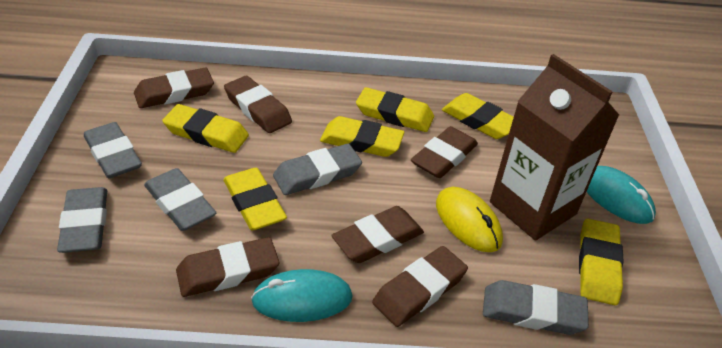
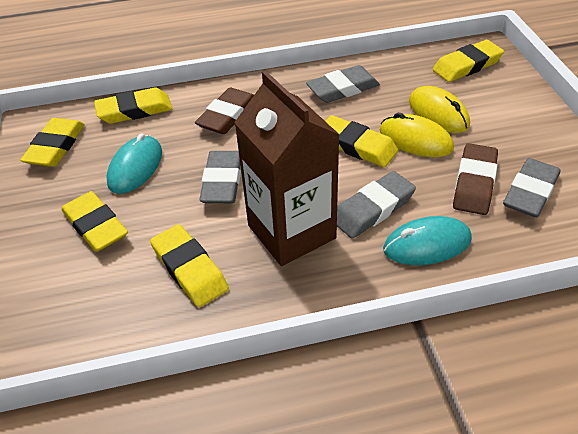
brown eraser: [134,68,214,108] [176,237,279,297] [224,76,292,133] [331,206,424,263] [372,246,468,327] [411,126,478,178] = 6 -> [195,88,254,134] [453,143,498,215] = 2
grey eraser: [57,187,107,253] [84,122,142,178] [144,168,217,231] [273,144,362,195] [483,280,589,335] = 5 -> [199,151,241,203] [306,65,380,103] [337,171,416,239] [503,158,560,217] = 4
yellow mouse: [436,187,503,252] = 1 -> [379,113,454,157] [409,86,470,133] = 2

